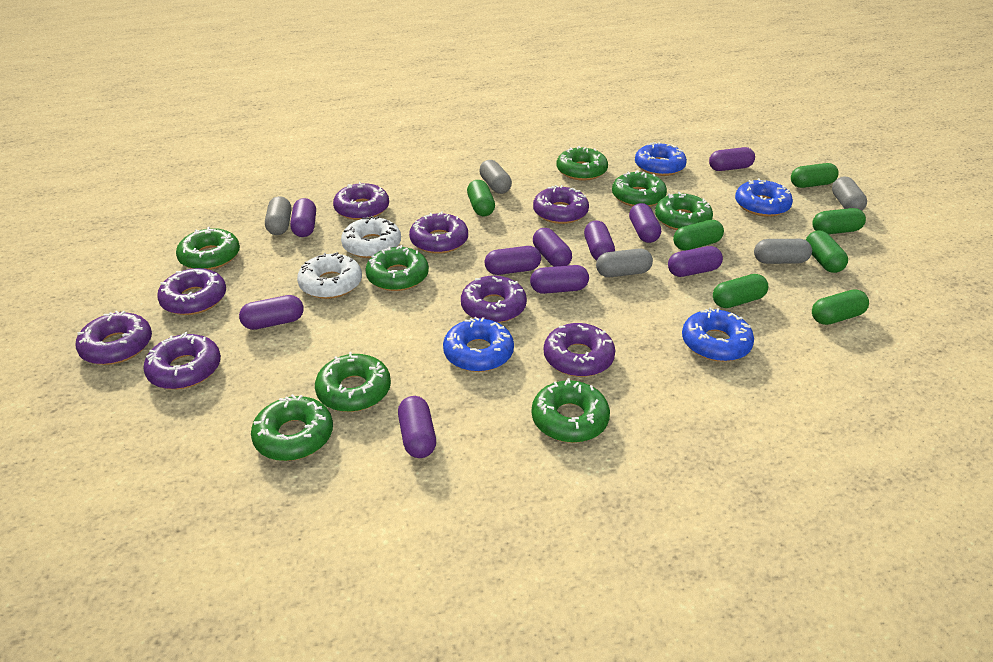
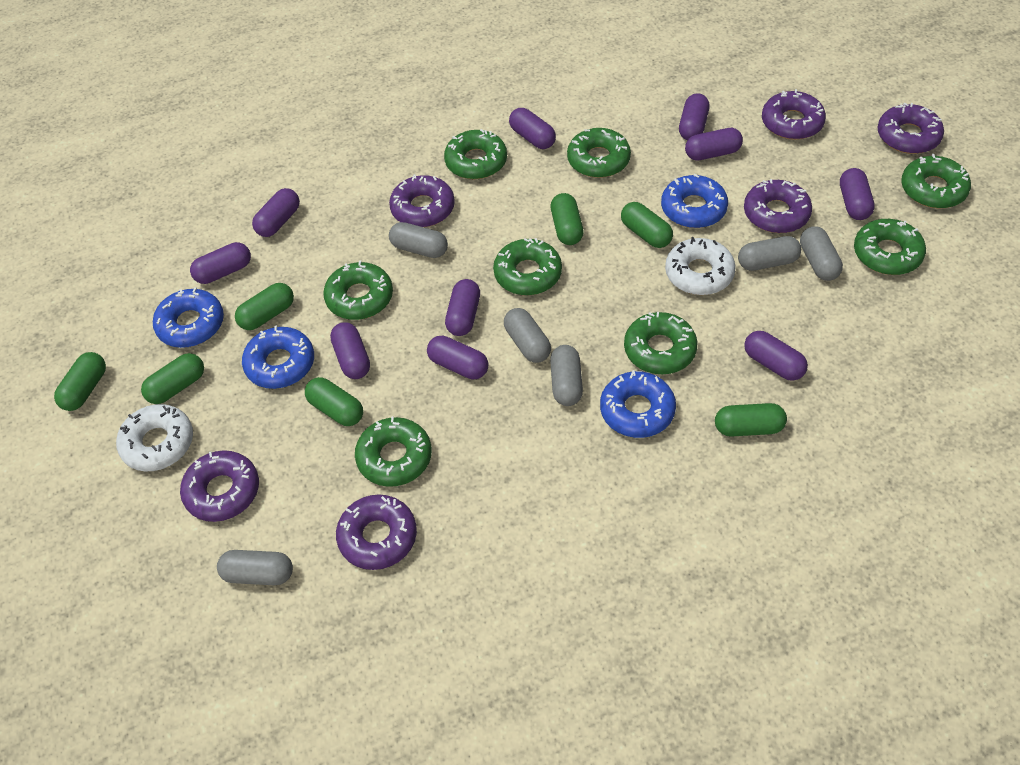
grey capsule: [265,196,291,235] [479,160,512,194] [596,249,653,277] [754,239,812,264] [832,177,867,211] = 5 -> [217,550,293,585] [389,222,448,258] [504,308,551,363] [550,345,583,406] [738,236,801,271] [800,226,843,281] = 6
purple donut: [76,311,152,365] [143,332,221,389] [157,268,226,315] [333,182,389,220] [409,212,468,254] [461,276,527,323] [533,185,589,224] [544,323,615,377] = 8 -> [180,450,259,522] [336,494,417,570] [389,174,455,227] [744,179,812,233] [762,89,826,140] [877,103,944,154] = 6

